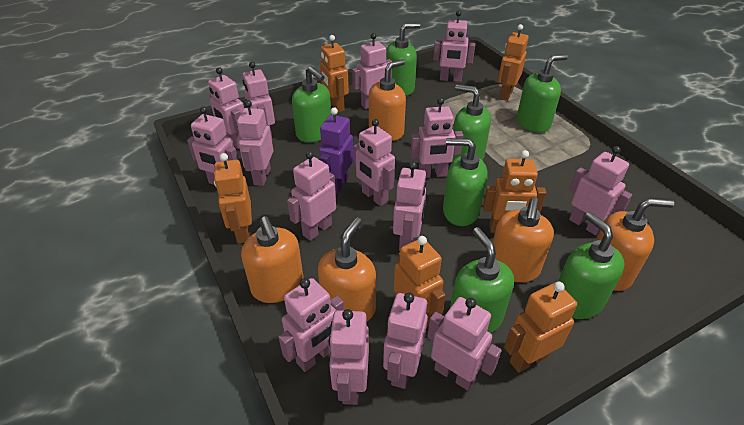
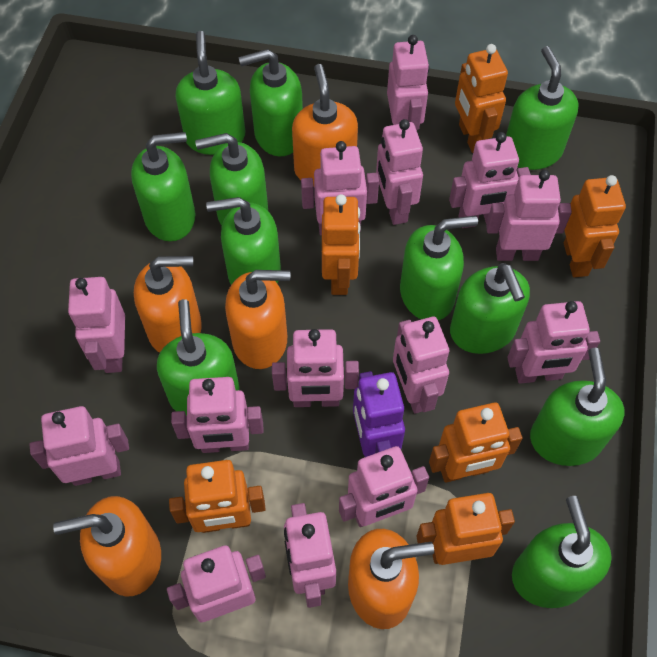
green soap dispenser: [292,66,331,142] [386,23,420,96] [443,138,488,226] [450,227,514,333] [452,84,491,162] [517,54,568,133] [558,212,625,319] = 7 -> [131,132,195,242] [157,299,240,416] [176,31,245,155] [195,133,268,226] [206,197,281,284] [239,49,303,156] [400,216,478,320] [450,263,530,354] [506,46,579,170] [512,496,612,608] [530,348,624,466] = 11
pink robot: [187,106,238,185] [208,67,244,149] [237,100,273,186] [243,62,275,141] [278,278,344,372] [287,151,336,241] [329,309,369,405] [352,33,392,109] [353,119,395,206] [383,292,428,389] [393,162,427,251] [410,98,463,178] [427,297,502,390] [433,11,475,82] [569,146,632,235] = 15 -> [30,406,129,486] [68,277,125,373] [167,545,266,622] [171,377,264,453] [272,329,359,407] [284,503,336,608] [301,141,379,236] [339,446,429,527] [376,119,423,225] [387,35,429,130] [393,317,449,414] [449,132,531,228] [486,170,572,261] [507,301,600,384] = 14

